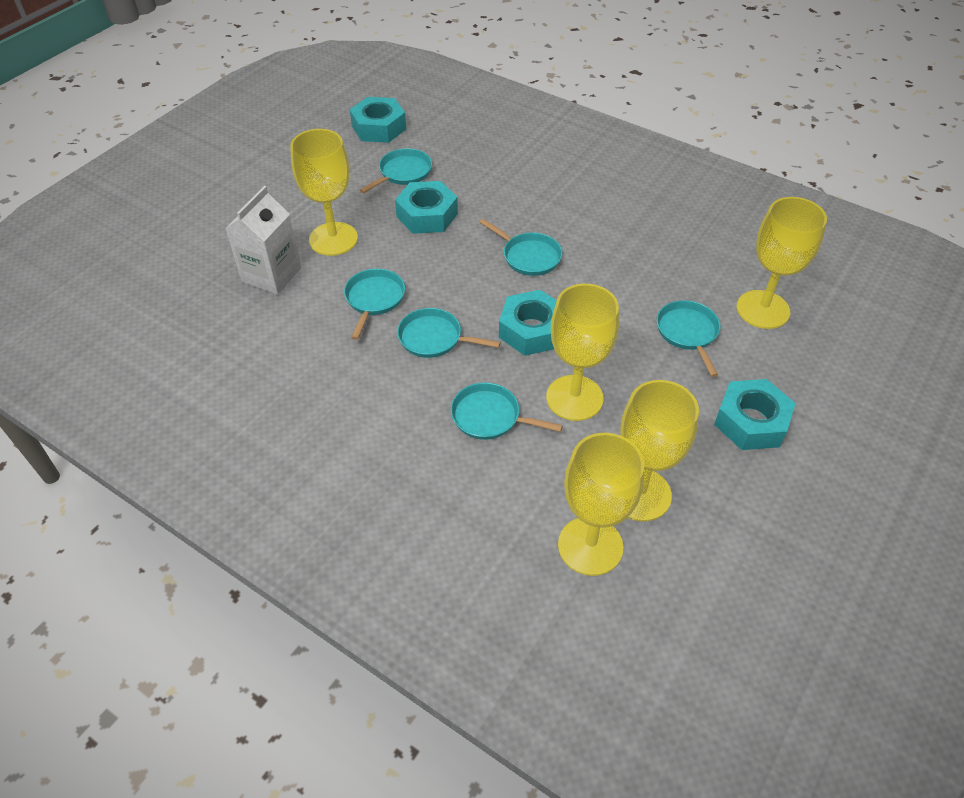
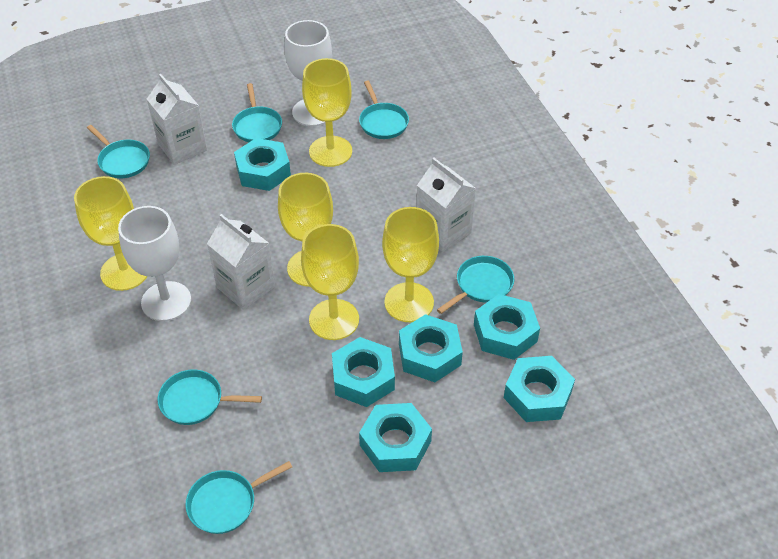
turquoise nut: [350,97,406,143] [395,181,458,234] [499,290,557,356] [714,379,796,450] = 4 -> [234,138,291,191] [332,337,395,407] [359,403,432,472] [399,314,463,382] [474,294,540,360] [504,356,575,422] = 6
white carton: [225,186,301,295] = 1 -> [147,74,207,165] [207,214,275,310] [417,158,476,252] = 3
white goblet: none = 0 -> [118,206,191,321] [284,20,332,126] = 2

